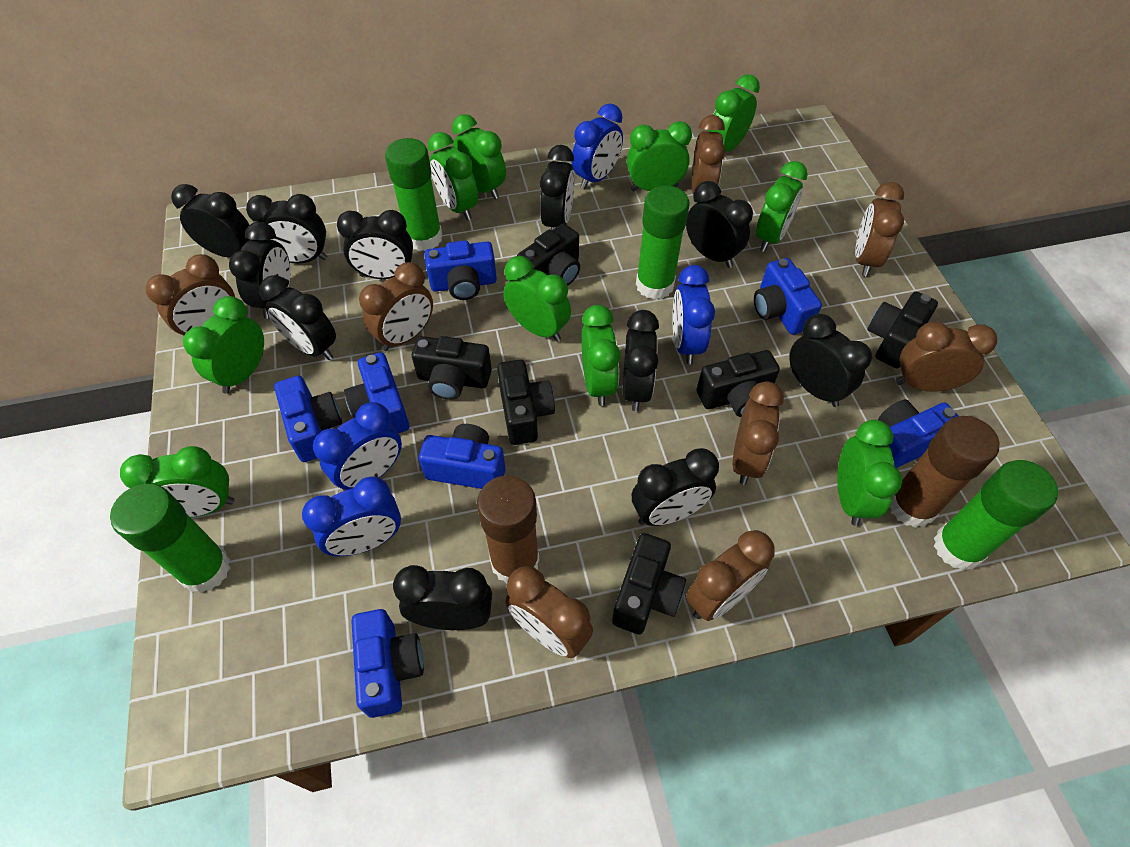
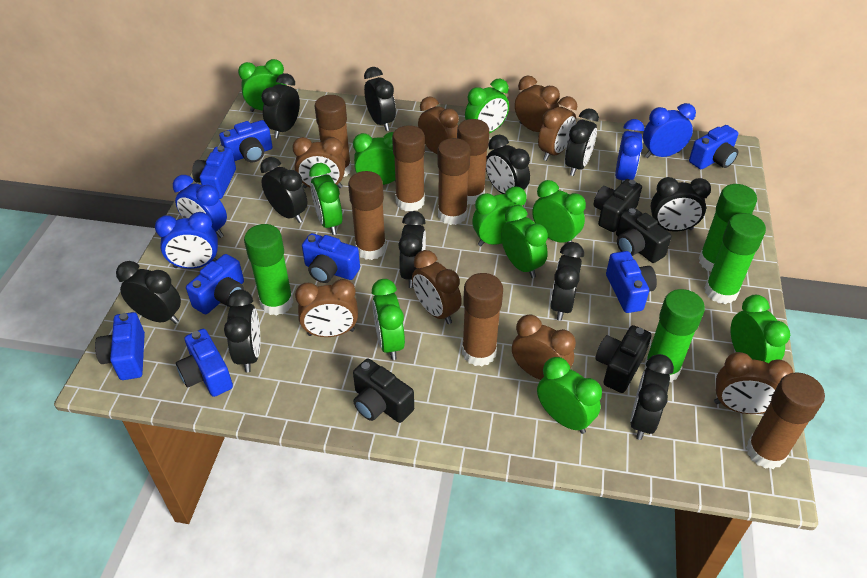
black camera: [412,336,492,400] [497,359,555,445] [517,223,580,286] [612,533,686,634] [697,350,780,417] [867,292,938,368] = 6 -> [353,359,414,423] [594,179,642,232] [595,325,651,393] [616,207,672,263] = 4
blue camera: [274,376,342,462] [344,352,409,433] [351,609,424,718] [419,424,505,489] [424,240,497,300] [754,258,822,335] [878,399,959,468] = 7 -> [95,312,145,380] [176,329,233,397] [186,254,244,314] [192,146,236,199] [219,120,273,162] [302,233,360,283] [606,251,657,313] [689,125,738,169] = 8
brown glue stick: [477,476,539,584] [889,416,1000,528] = 2 -> [314,95,351,177] [348,171,386,260] [392,125,425,211] [437,138,471,225] [457,119,489,205] [462,273,503,367] [746,372,825,469] = 7

